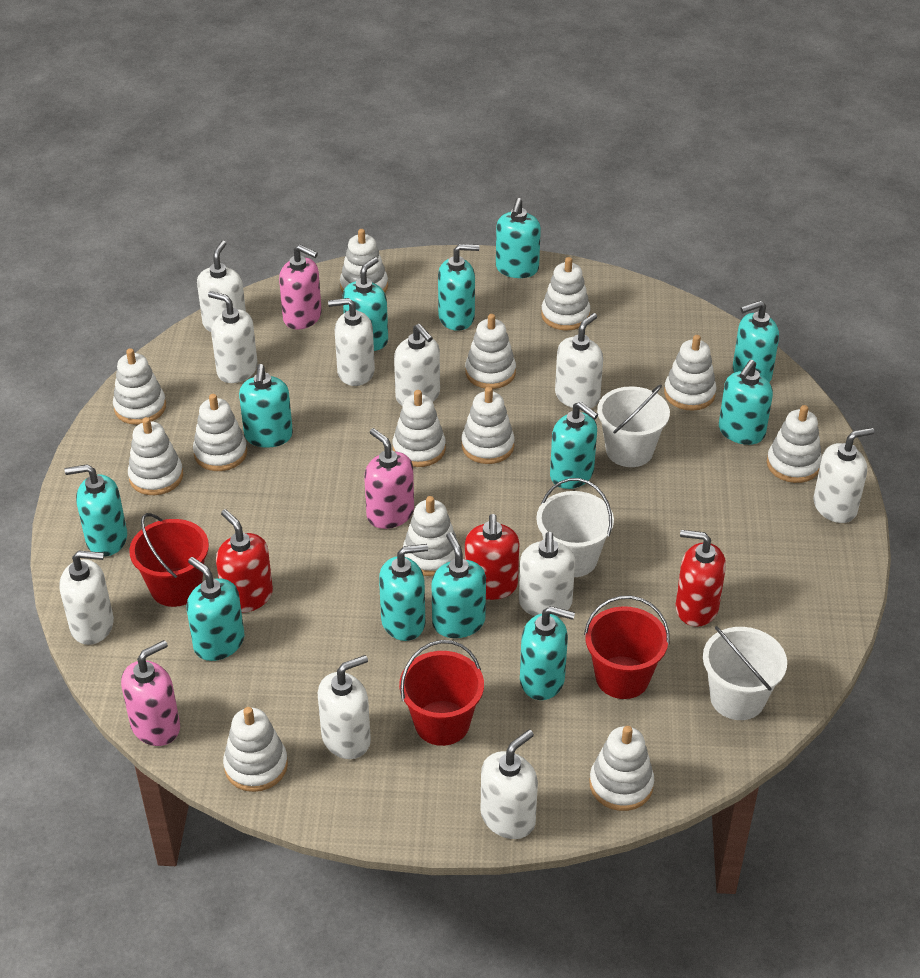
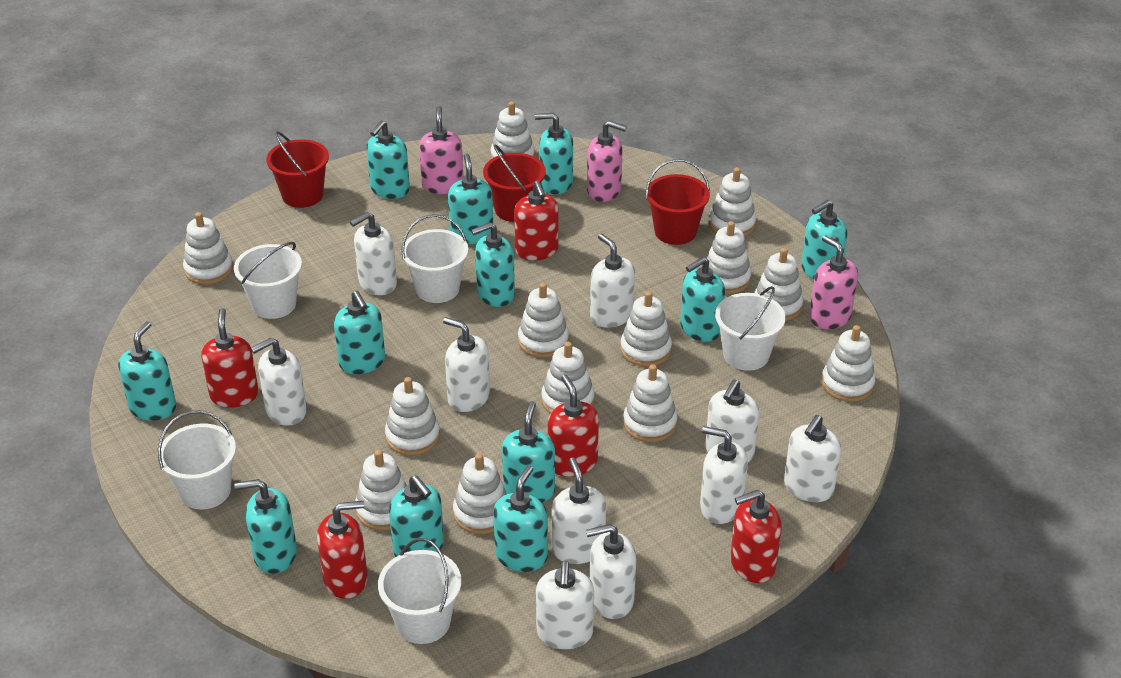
red soap dispenser: [216,509,273,613] [465,514,519,600] [676,530,726,627] = 3 -> [201,308,259,408] [317,501,368,599] [514,181,559,260] [548,375,599,477] [730,490,782,583] = 5
white bucket: [536,478,614,577] [597,384,670,467] [703,626,787,720] = 3 -> [158,410,236,510] [234,242,302,319] [378,538,461,644] [401,214,468,303] [715,286,786,371] = 5

